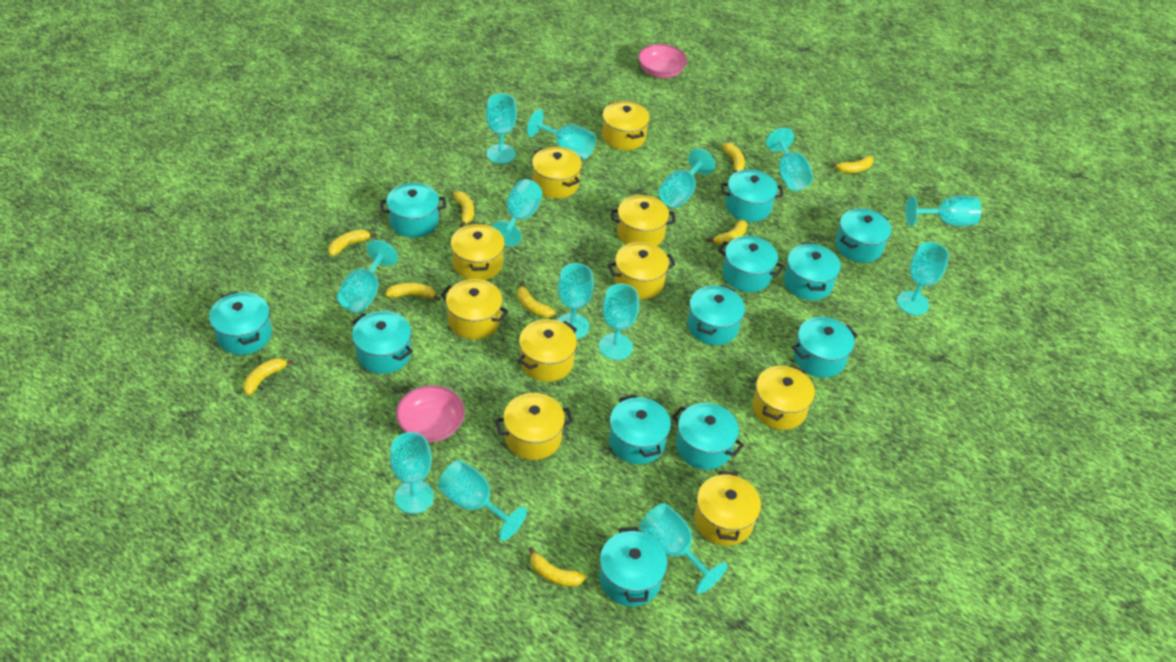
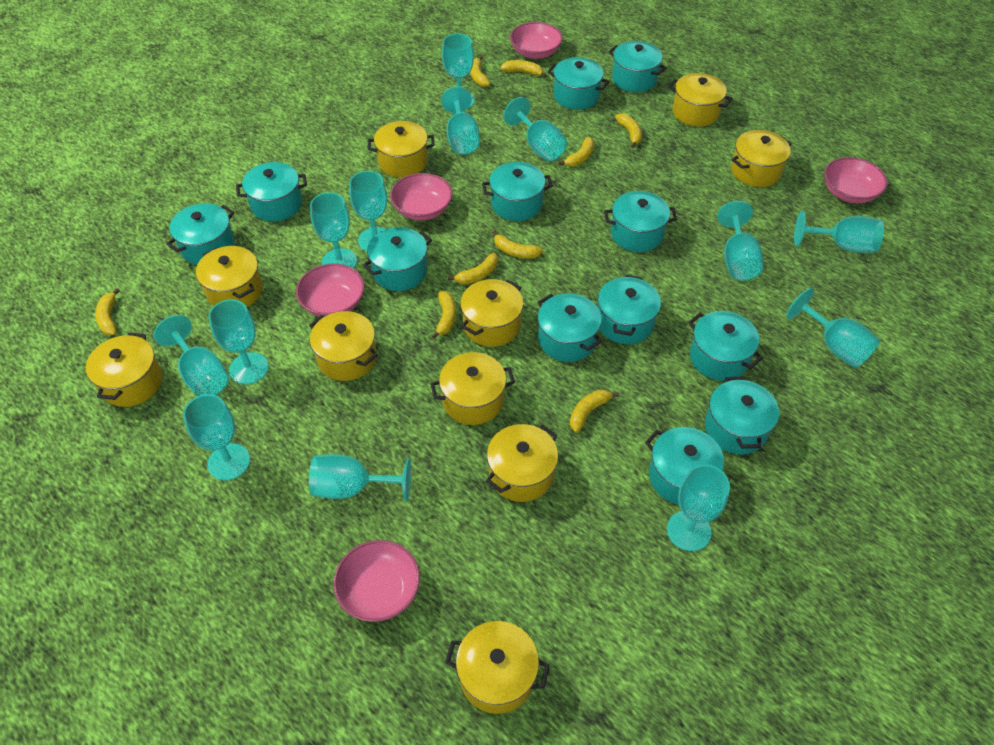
pink bowl: [396,385,465,442] [638,44,687,78] = 2 -> [296,264,365,317] [333,540,420,622] [390,173,453,221] [510,22,563,59] [824,157,888,203] = 5

